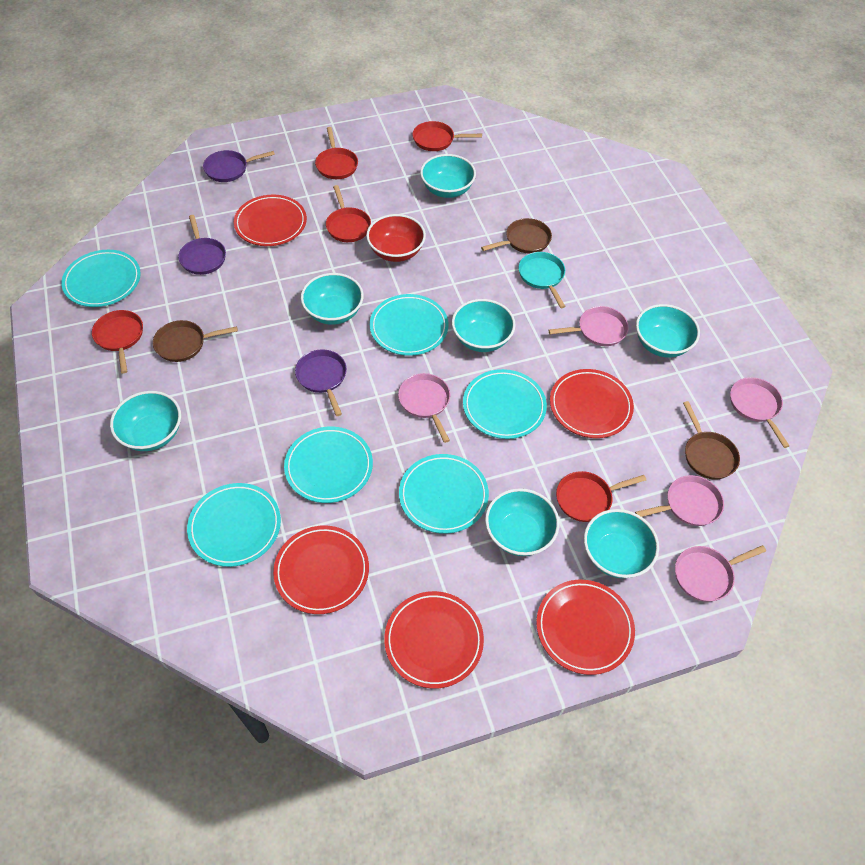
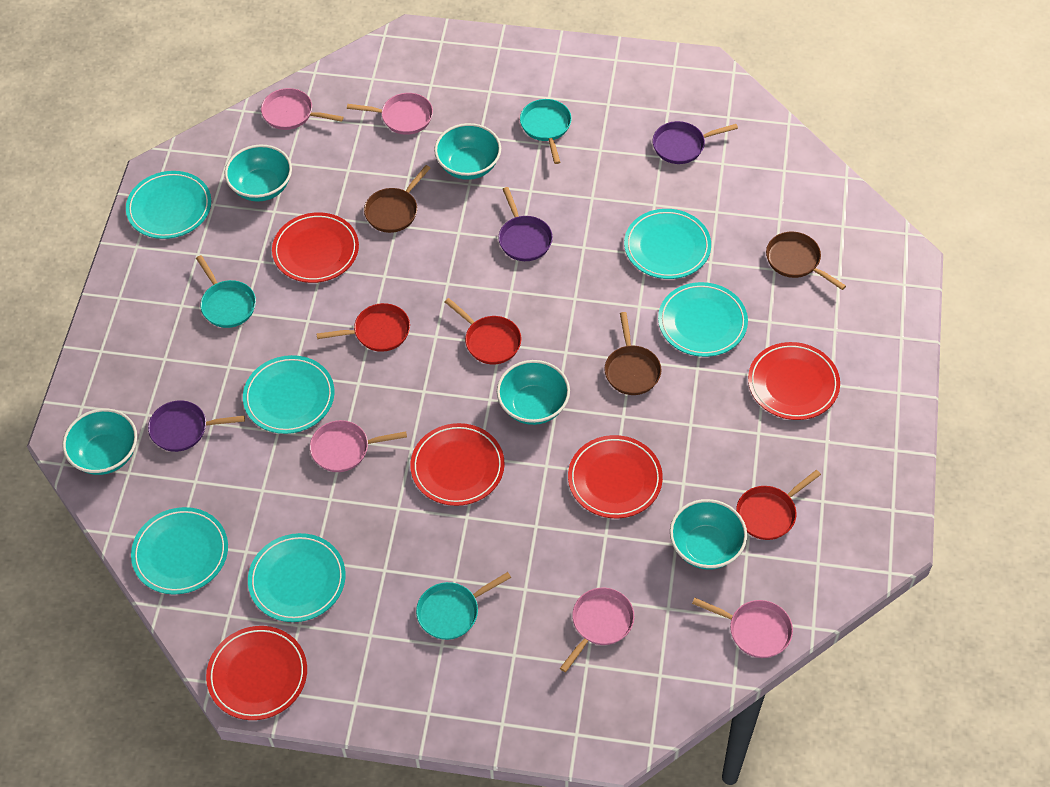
red bowl: [366,214,426,262] = 1 -> none = 0
red pan: [92,310,143,373] [315,127,358,179] [326,185,371,242] [413,121,482,151] [556,471,646,522] = 5 -> [317,303,410,352] [445,298,521,365] [736,470,821,540] = 3
turquoise bowl: [110,391,181,451] [301,273,364,325] [420,154,476,198] [452,299,516,352] [485,488,559,556] [584,509,659,578] [636,304,700,358] = 7 -> [62,409,137,475] [225,145,292,202] [434,123,501,180] [497,360,570,425] [670,499,747,570] = 5
turquoise pan: [518,252,566,308] = 1 -> [196,255,256,328] [416,572,511,640] [520,99,572,164] = 3

